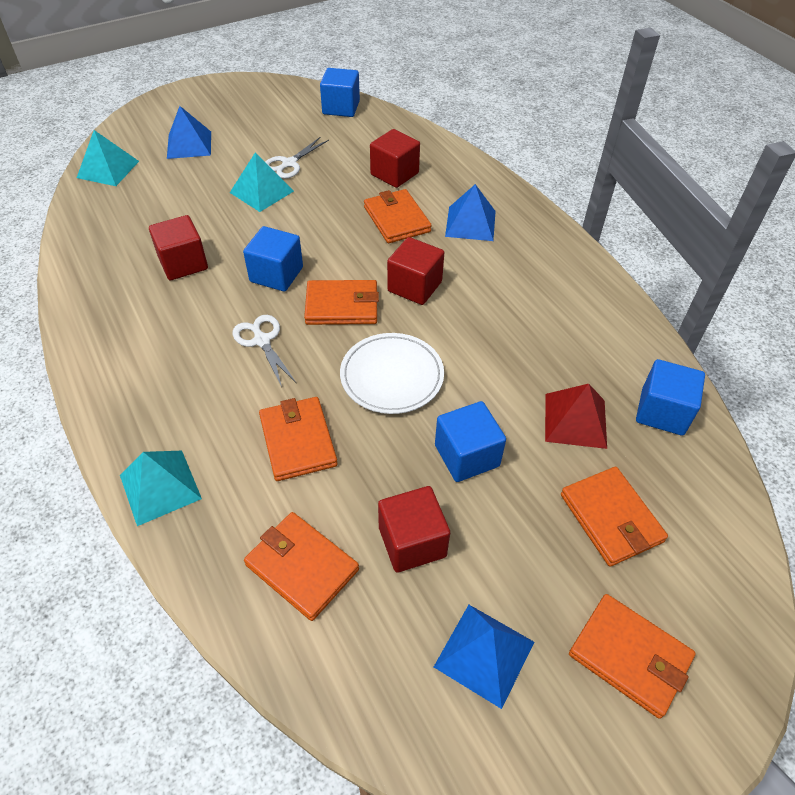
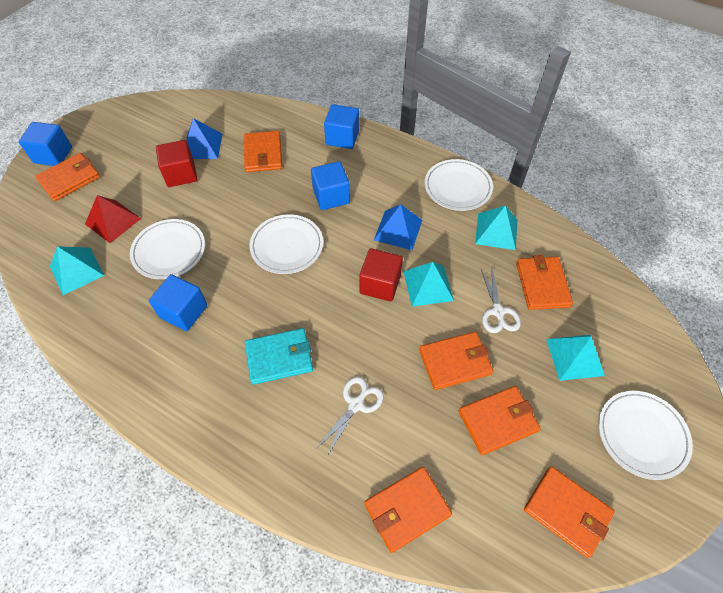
blue pyramid: [167,106,211,159] [434,605,534,709] [445,184,496,241] = 3 -> [186,118,222,159] [374,204,422,250] = 2
orange wallet: [244,512,359,621] [259,397,338,481] [304,280,379,325] [364,189,432,243] [561,467,668,567] [569,594,696,719] = 6 -> [35,153,100,201] [244,131,282,172] [364,467,452,553] [419,332,493,390] [459,386,541,455] [516,255,573,310] [524,466,615,558] = 7
red cube: [149,215,208,280] [370,129,420,188] [378,486,450,573] [387,237,444,305] = 4 -> [156,140,197,187] [359,248,403,302] = 2
turquoise pyramid: [77,130,139,186] [120,451,202,526] [230,152,294,212] = 3 -> [50,246,104,295] [403,262,454,307] [475,205,517,250] [546,335,605,381] = 4
turquoise wallet: none = 0 -> [245,328,313,385] = 1
white plate: [340,333,444,414] = 1 -> [130,219,205,279] [249,214,323,274] [424,159,493,211] [598,391,693,480] = 4

